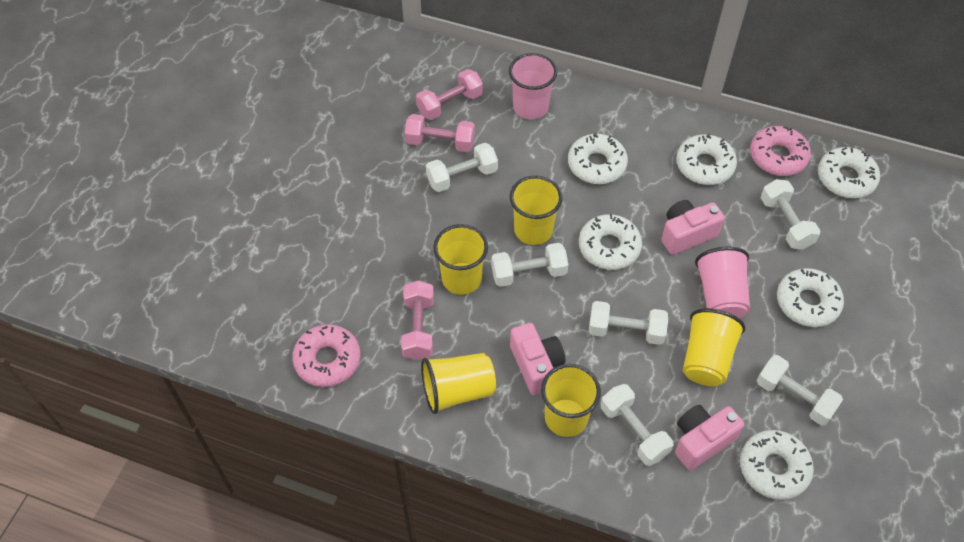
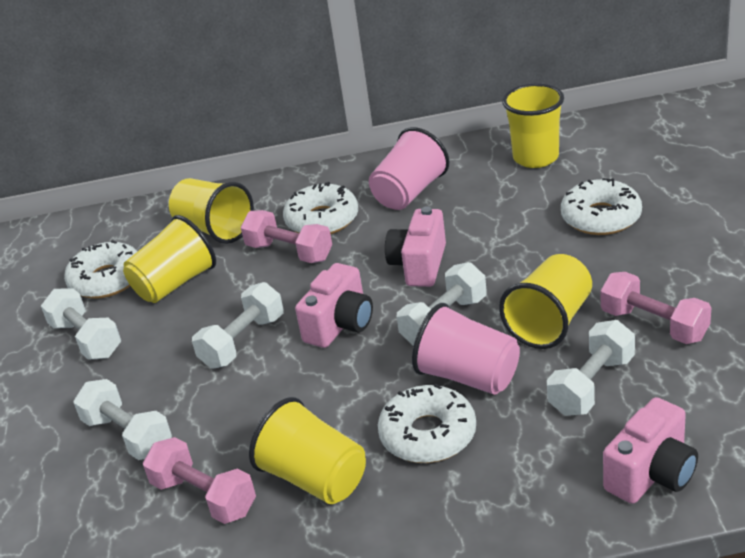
pink donut: [292,324,360,387] [750,126,811,176] = 2 -> none = 0
white donut: [568,133,628,184] [579,214,642,270] [676,134,737,185] [740,430,814,500] [777,268,844,327] [818,147,880,198] = 6 -> [64,240,138,299] [283,182,358,234] [378,384,476,463] [561,178,642,235] = 4
white dumbbell: [426,143,498,192] [491,243,568,287] [589,301,668,345] [601,384,673,466] [757,355,843,426] [761,179,820,249] = 6 -> [41,288,121,360] [73,379,172,460] [192,282,284,369] [397,262,487,346] [547,320,635,416] = 5

